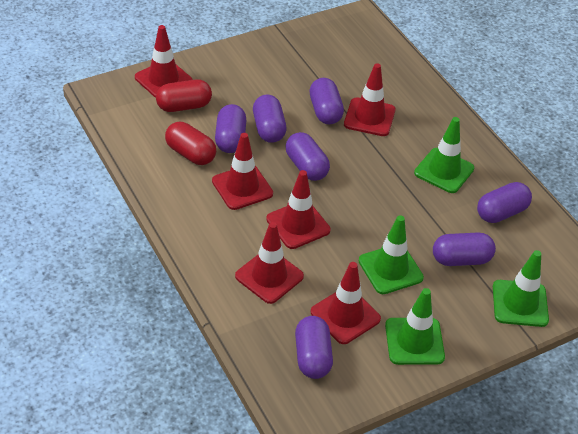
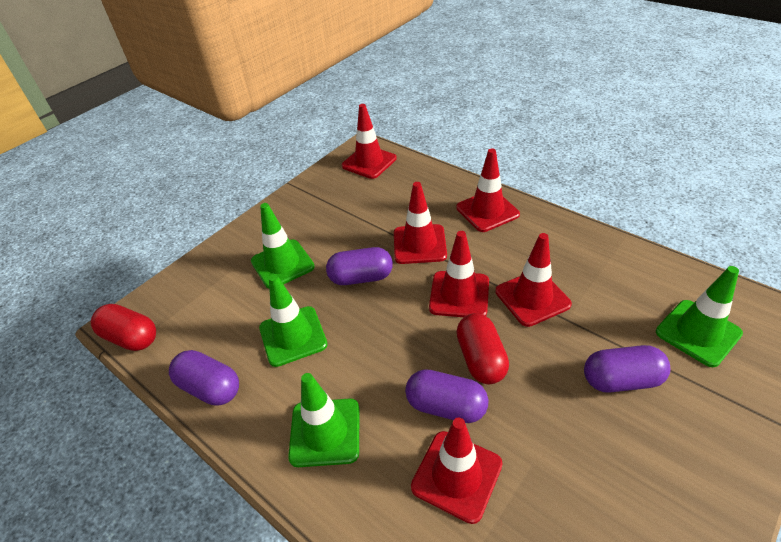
purple capsule: [215,104,246,153] [253,95,286,143] [286,132,330,181] [295,316,333,379] [309,78,344,124] [433,232,496,266] [477,182,532,223] = 7 -> [169,350,239,406] [326,247,393,285] [405,369,489,423] [584,345,670,393] = 4

